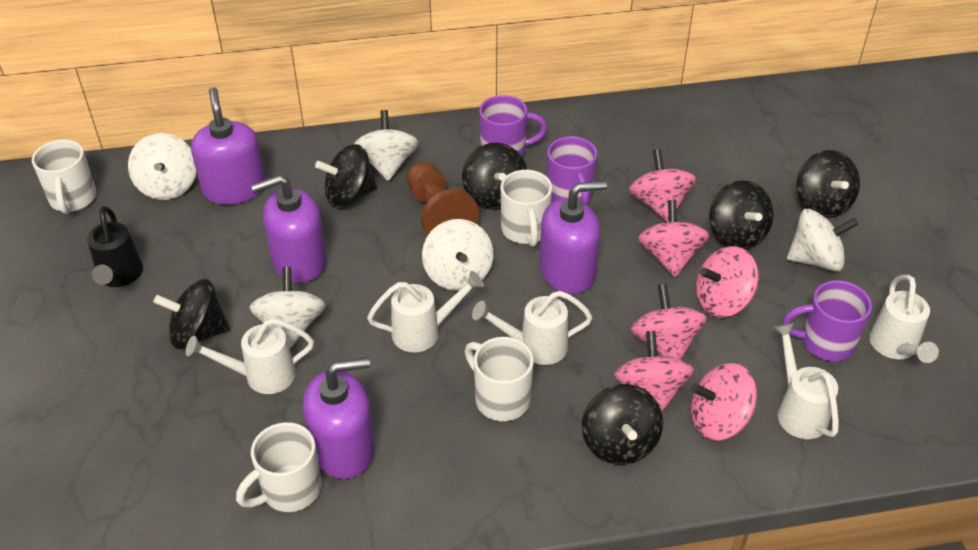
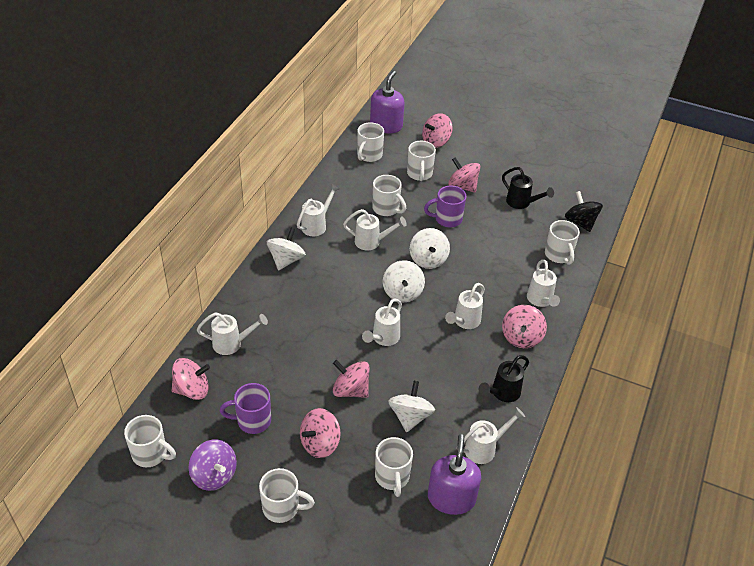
black spinning top: [153,279,230,349] [315,144,377,208] [462,143,527,210] [582,384,663,465] [709,180,773,250] [796,150,860,218] = 6 -> [565,191,603,232] = 1
black watering can: [87,206,143,287] = 1 -> [479,355,529,402] [502,167,554,209] = 2
brown pawn: [407,162,479,235] = 1 -> none = 0
purple mug: [479,95,547,157] [547,136,597,205] [783,280,872,361] = 3 -> [220,383,271,434] [424,186,466,227] = 2
purple soap dispenser: [191,87,266,205] [251,175,327,283] [303,357,375,479] [539,181,607,294] = 4 -> [370,71,405,133] [428,434,481,515] = 2
purple spinning top: none = 0 -> [188,440,237,491] = 1
white mug: [32,139,96,214] [236,422,322,512] [464,337,534,421] [500,170,552,247] = 4 -> [124,415,176,467] [259,468,315,523] [357,122,384,162] [373,175,406,216] [375,437,413,497] [407,141,436,181] [545,220,580,265] = 7
white spinning top: [128,133,196,200] [249,267,326,349] [354,110,419,181] [422,219,493,291] [787,209,858,271] = 5 -> [267,228,306,271] [383,260,425,302] [388,381,435,432] [410,228,450,269] = 4
white watering can: [186,318,314,394] [367,271,484,352] [472,291,592,365] [773,323,839,439] [869,275,939,363] = 5 -> [197,312,268,355] [297,184,340,236] [343,209,407,250] [362,298,402,346] [445,283,485,329] [463,407,525,464] [527,260,560,307] = 7

